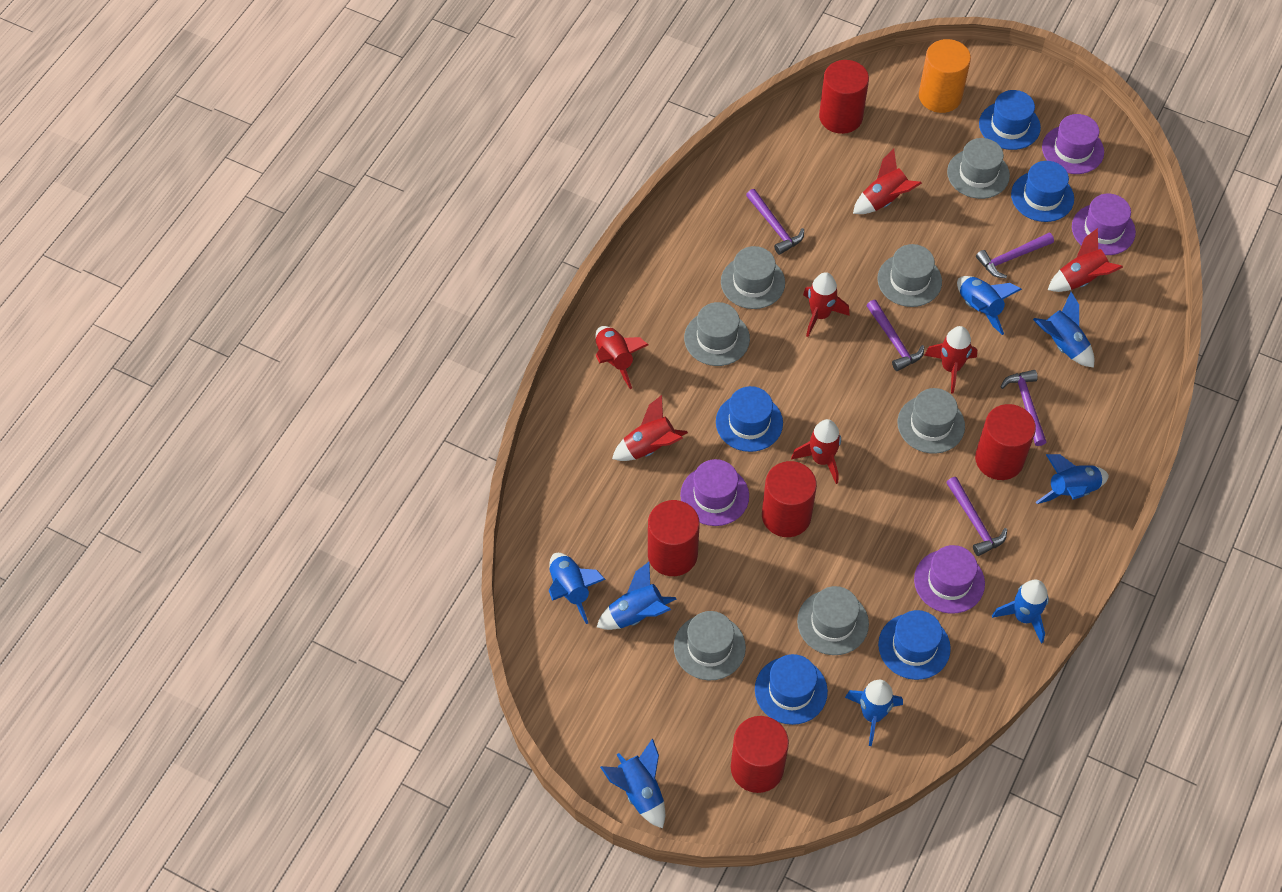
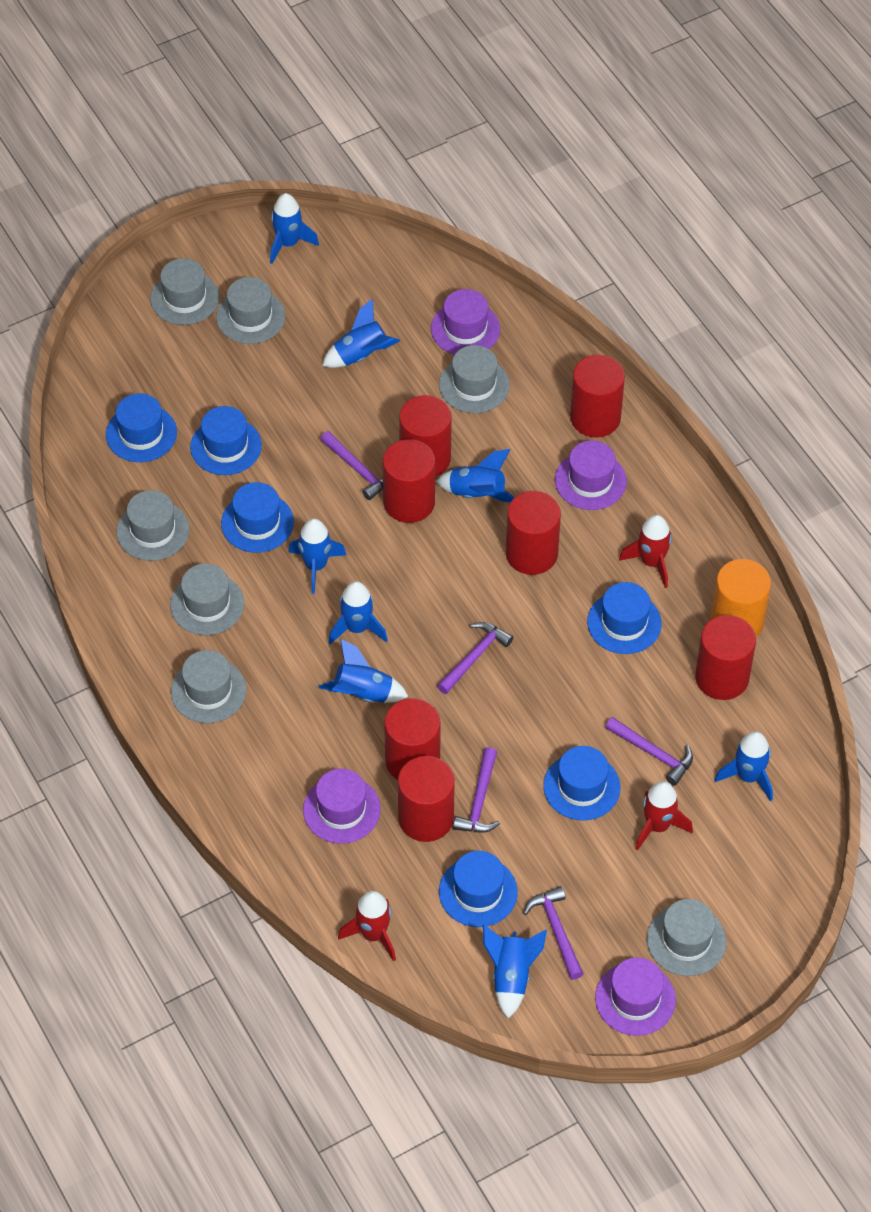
blue hat: [716,386,783,452] [755,654,828,725] [878,610,951,680] [979,90,1041,150] [1011,161,1074,222] = 5 -> [106,393,177,462] [190,406,262,475] [221,482,294,553] [439,851,518,927] [543,746,621,820] [587,582,662,654] = 6
red cylinder: [648,500,700,576] [731,716,789,793] [762,461,817,537] [819,60,869,134] [975,404,1036,480] = 5 -> [383,439,435,523] [384,698,441,780] [398,756,455,842] [399,395,452,477] [506,491,561,575] [570,355,625,438] [695,615,756,700] = 7
red rocket: [596,326,648,389] [612,395,688,461] [791,419,841,484] [803,272,850,337] [853,149,922,214] [924,326,977,393] [1048,228,1123,292] = 7 -> [338,891,396,961] [619,515,672,588] [635,781,693,851] = 3

